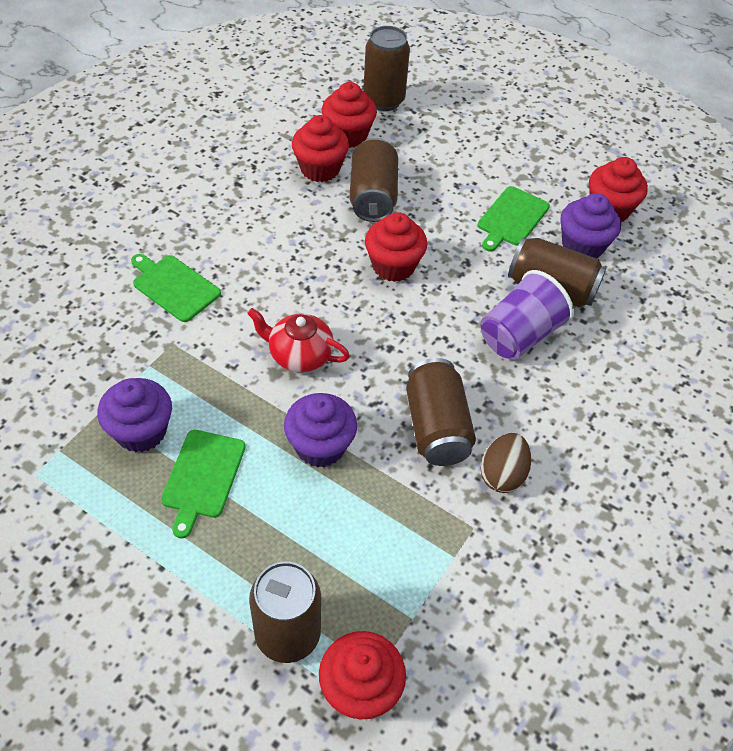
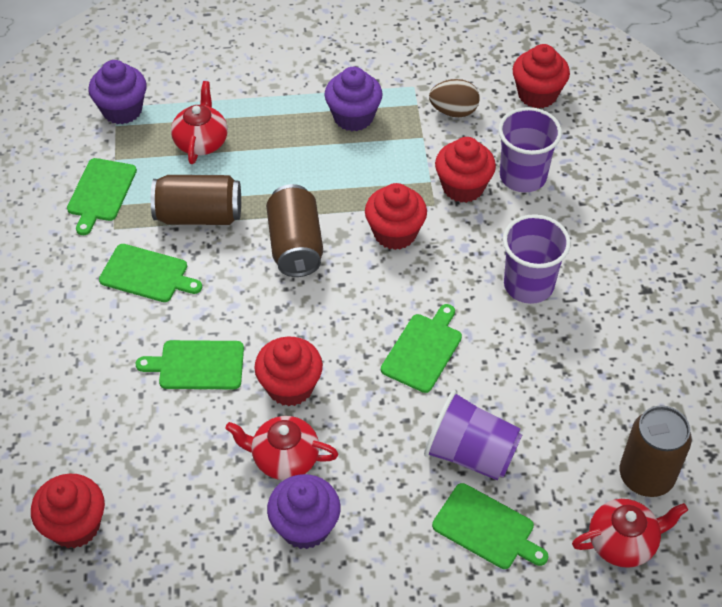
brown can: [249,561,321,663] [350,138,398,222] [363,26,410,111] [406,358,476,466] [508,237,606,308] = 5 -> [151,175,241,225] [266,184,323,277] [620,405,692,497] = 3
green cutting board: [131,254,221,322] [161,430,245,538] [478,186,550,252] = 3 -> [67,158,137,235] [99,244,202,302] [135,340,244,389] [381,304,462,393] [432,483,549,569] = 5
purple cup: [480,270,574,360] = 1 -> [424,390,522,481] [498,107,562,192] [503,214,571,304] = 3
red teapot: [247,308,350,372] = 1 -> [171,81,228,164] [225,416,338,480] [572,499,688,568] = 3

